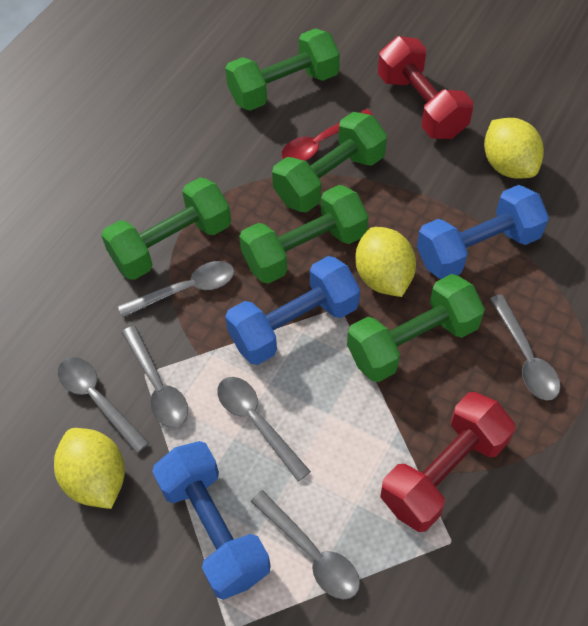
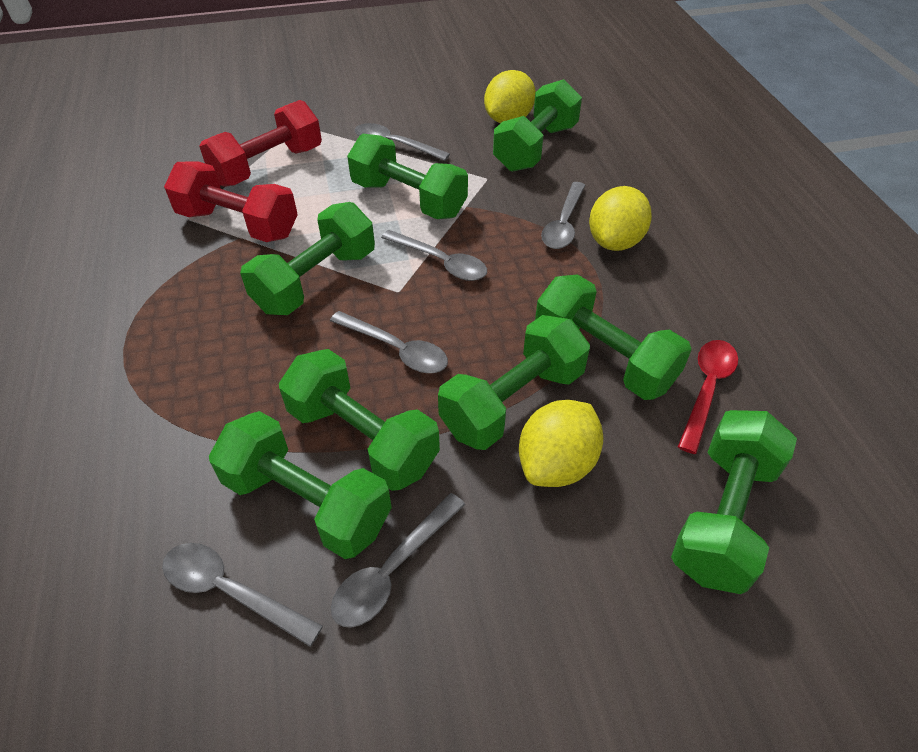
blue dumbbell: [152,441,271,600] [225,256,360,365] [417,185,549,279] = 3 -> none = 0
green dumbbell: [101,177,231,280] [225,28,340,111] [239,185,368,284] [272,112,387,212] [347,274,485,382] = 5 -> [209,411,392,559] [240,202,375,315] [279,349,440,491] [347,134,468,219] [438,315,590,450] [493,79,582,172] [535,274,692,400] [671,410,797,594] = 8

